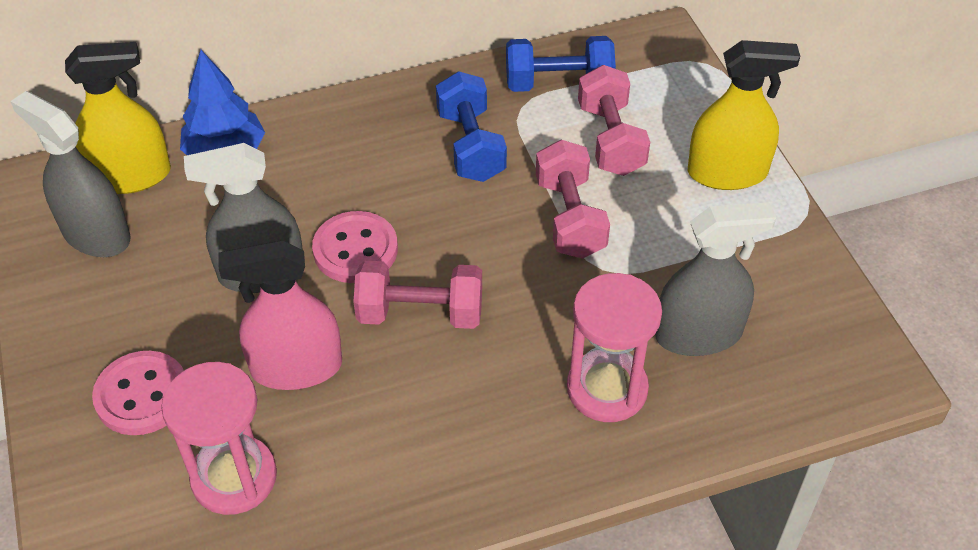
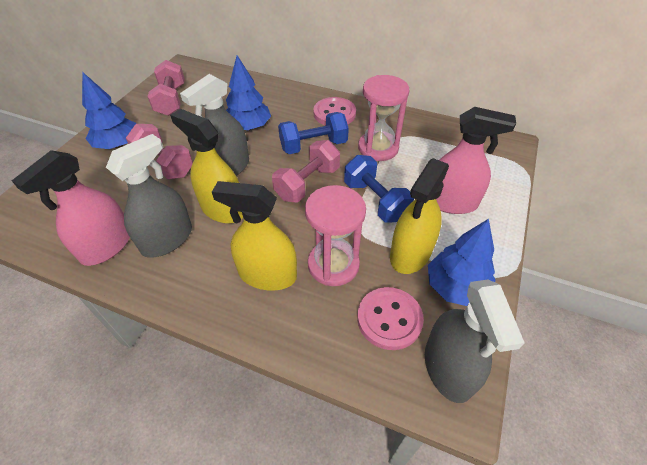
blue tree: [180,50,265,155] = 1 -> [82,72,136,149] [226,56,271,130] [428,219,496,306] = 3
pink spray bottle: [218,241,342,390] = 1 -> [12,150,130,266] [436,107,516,214] = 2
yellow spray bottle: [65,42,171,194] [688,40,800,190] = 2 -> [170,109,243,223] [212,181,297,291] [390,158,449,274] = 3

